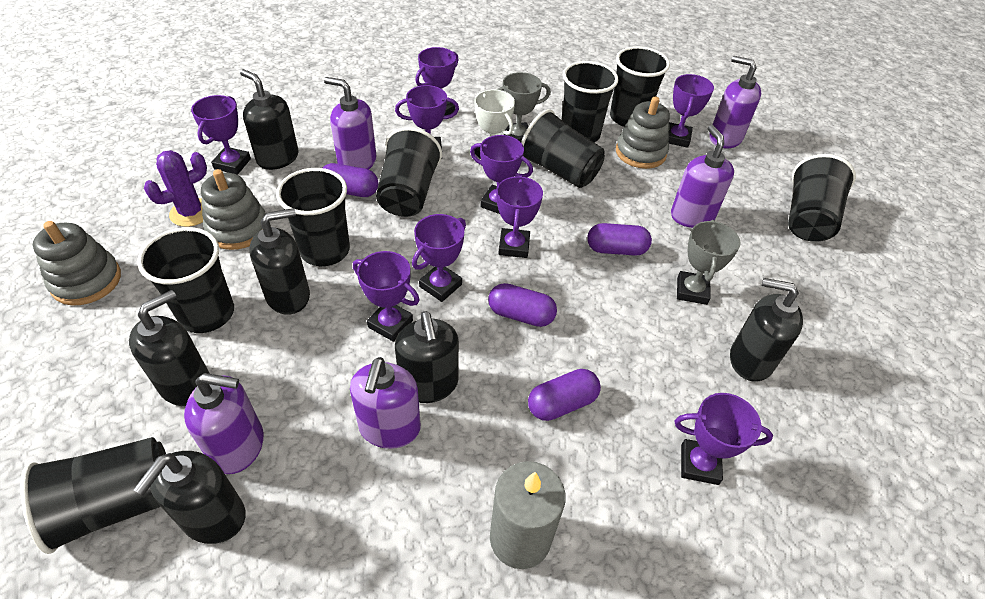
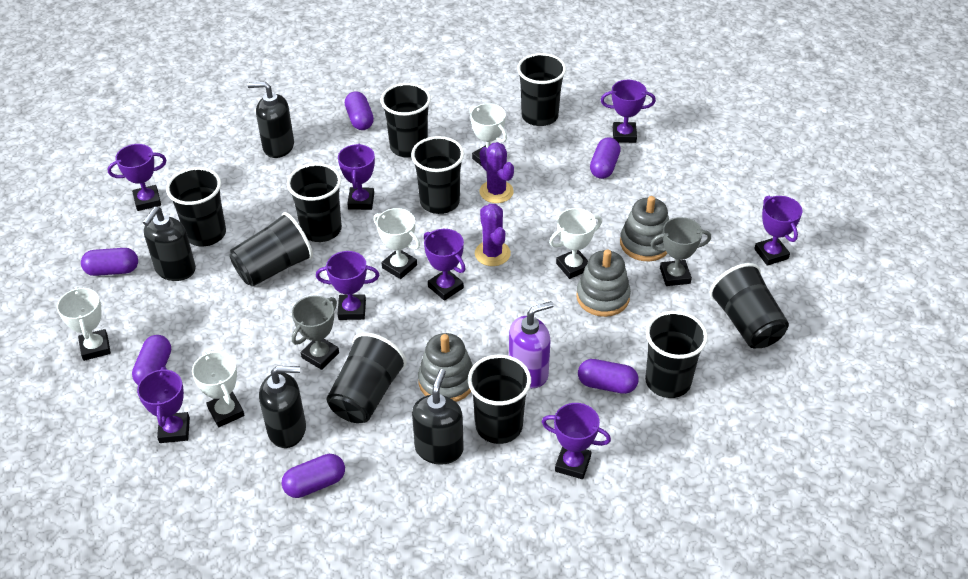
black cup: [20,437,166,554] [137,227,234,333] [276,168,350,266] [376,127,442,217] [521,109,605,188] [562,61,619,142] [610,46,670,127] [788,154,856,242] = 8 -> [166,167,226,246] [230,212,313,287] [287,163,342,242] [326,333,407,423] [381,83,431,158] [411,136,464,214] [468,355,531,444] [517,53,566,126] [645,311,708,398] [710,263,789,348] = 10
black soap dispenser: [129,290,210,406] [133,451,246,544] [240,69,298,170] [249,208,310,315] [395,311,459,403] [730,278,803,382] = 6 -> [143,207,196,281] [247,82,294,158] [259,366,306,448] [412,369,464,464] = 4
grey candle: [490,461,566,569] = 1 -> none = 0
purple cactus: [144,150,207,227] = 1 -> [475,204,511,266] [479,142,514,203] = 2
purple capsule: [323,163,379,197] [488,283,557,327] [528,369,601,421] [587,223,652,256] = 4 -> [81,248,138,276] [132,335,171,385] [282,454,345,498] [345,91,374,130] [578,359,639,394] [590,137,621,179] = 6
purple soap dispenser: [184,373,264,474] [324,77,377,170] [350,357,421,449] [671,125,734,228] [709,56,761,148] = 5 -> [509,301,554,388] = 1
purple trophy: [191,95,251,175] [353,251,420,342] [395,85,459,149] [412,214,466,302] [415,47,459,116] [470,135,533,214] [496,176,543,258] [669,74,714,148] [675,393,773,485] = 9 -> [107,144,167,211] [137,367,190,443] [316,251,380,320] [338,143,375,210] [424,229,466,301] [542,403,611,479] [601,80,656,143] [754,196,802,266] = 8
white trophy: [474,90,515,159] = 1 -> [57,287,111,361] [192,351,245,427] [374,208,420,279] [469,103,507,166] [549,208,602,279] = 5

